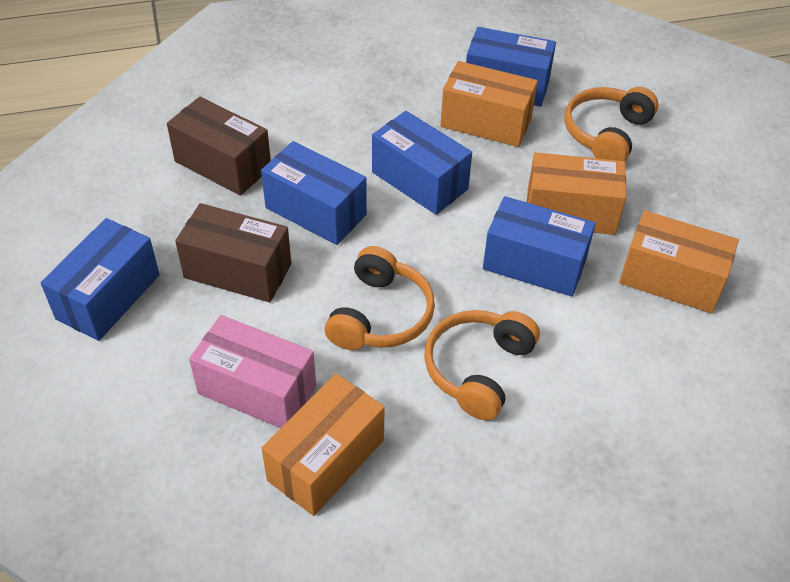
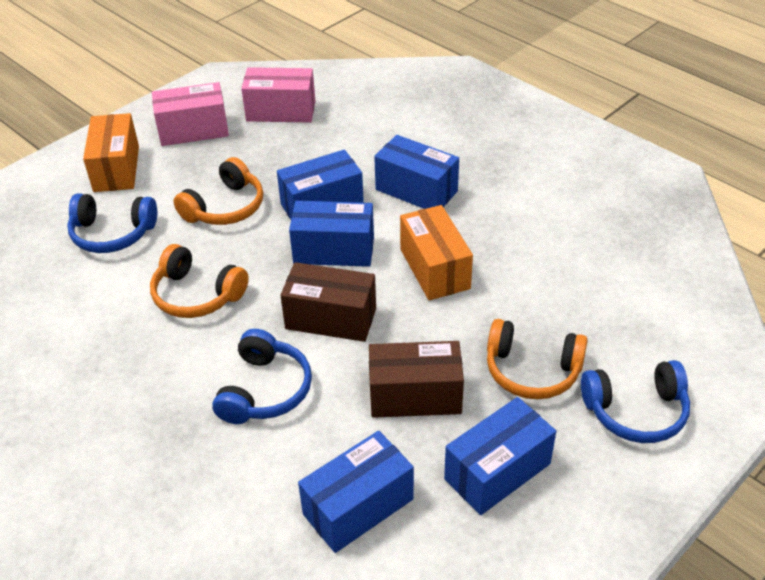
blue headphones: none = 0 -> [67,193,157,253] [212,329,312,424] [581,360,690,443] = 3
orange box: [261,374,385,516] [440,61,538,147] [527,152,626,235] [619,210,739,313] = 4 -> [83,113,139,192] [400,205,473,300] = 2
pink box: [189,315,316,428] = 1 -> [152,82,229,146] [241,67,315,123] = 2

